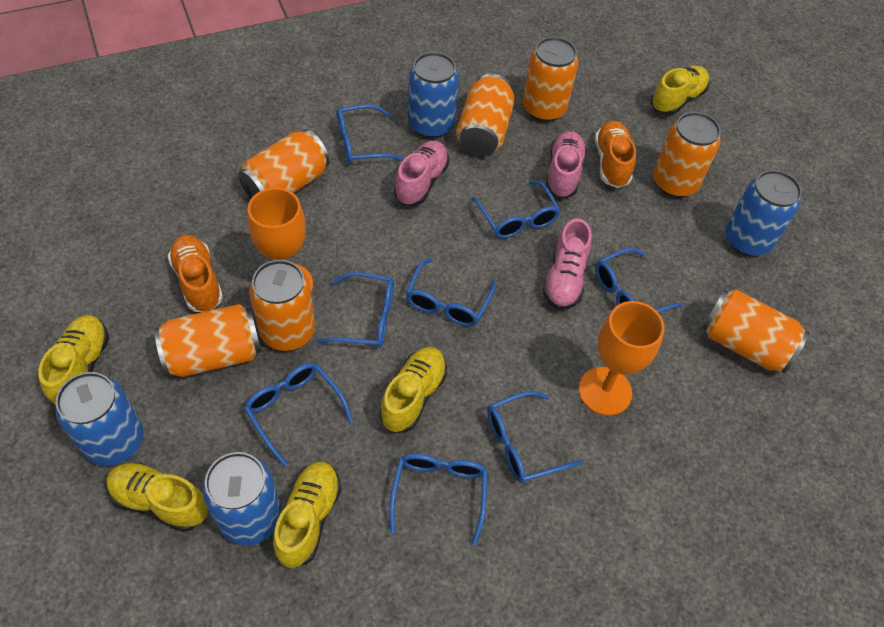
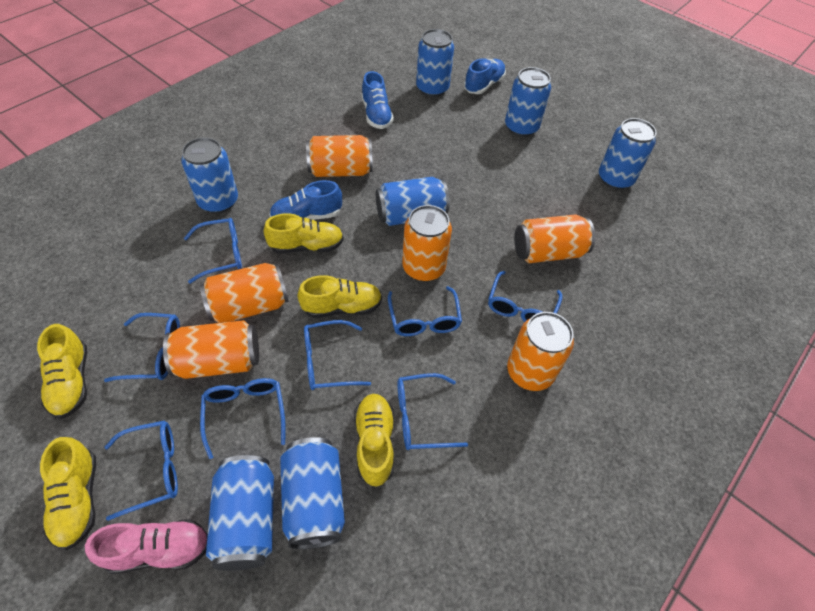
blue can: [55,372,144,466] [202,452,281,546] [408,52,459,138] [725,170,802,256] = 4 -> [181,137,238,213] [206,455,274,571] [280,437,345,549] [376,177,450,226] [416,29,454,97] [505,67,551,137] [599,118,657,190] = 7
blue shoe: none = 0 -> [269,180,342,220] [361,71,394,129] [464,58,506,94] = 3
orange can: [154,304,261,377] [238,130,330,199] [249,260,315,351] [456,74,515,156] [523,37,578,122] [653,112,721,198] [702,289,809,373] = 7 -> [163,320,259,379] [200,263,289,323] [306,135,373,177] [402,205,452,282] [507,312,574,391] [514,214,595,263] = 6
orange goblet: [248,188,313,292] [579,301,665,416] = 2 -> none = 0
orange shoe: [168,235,223,312] [595,121,636,188] = 2 -> none = 0
pink shoe: [394,141,449,205] [542,219,592,310] [546,131,587,198] = 3 -> [85,519,208,574] = 1

